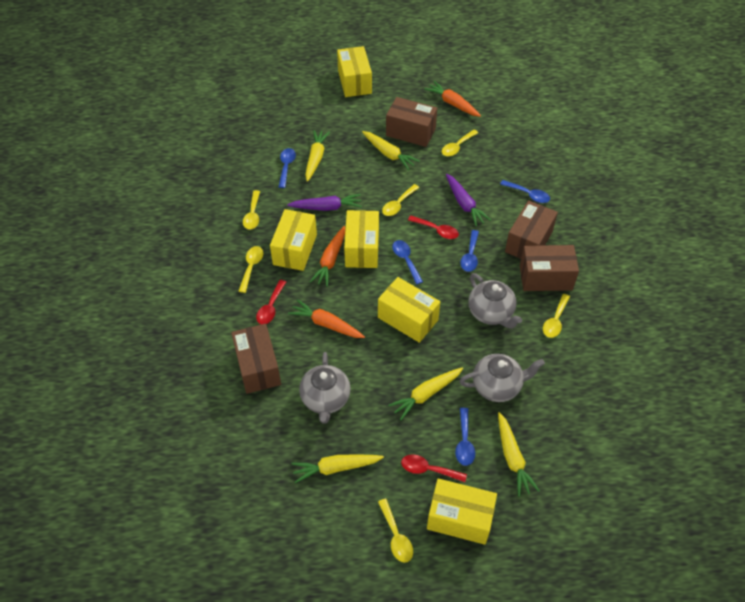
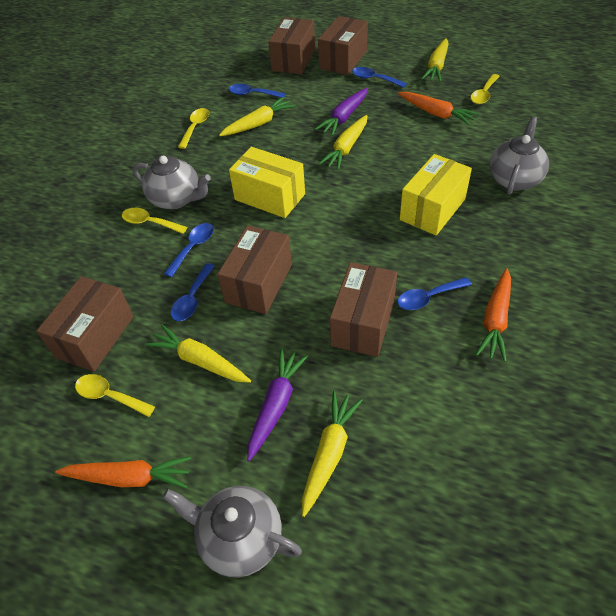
brown box: [231,324,281,394] [386,97,437,147] [505,200,558,259] [520,245,579,291] = 4 -> [36,276,134,372] [217,225,292,314] [268,17,315,75] [318,16,368,75] [330,262,397,357] = 5
red spoon: [256,280,286,325] [401,454,467,482] [408,216,459,239] = 3 -> none = 0
yellow box: [270,209,317,271] [337,46,372,97] [344,210,379,268] [378,277,440,343] [427,478,497,545] = 5 -> [229,147,305,218] [400,154,472,235] = 2
yellow spoon: [239,246,263,293] [243,190,260,230] [378,499,413,563] [382,184,419,216] [442,130,478,156] [543,294,570,338] = 6 -> [75,374,155,417] [122,208,187,234] [178,108,209,149] [471,74,500,104] = 4

